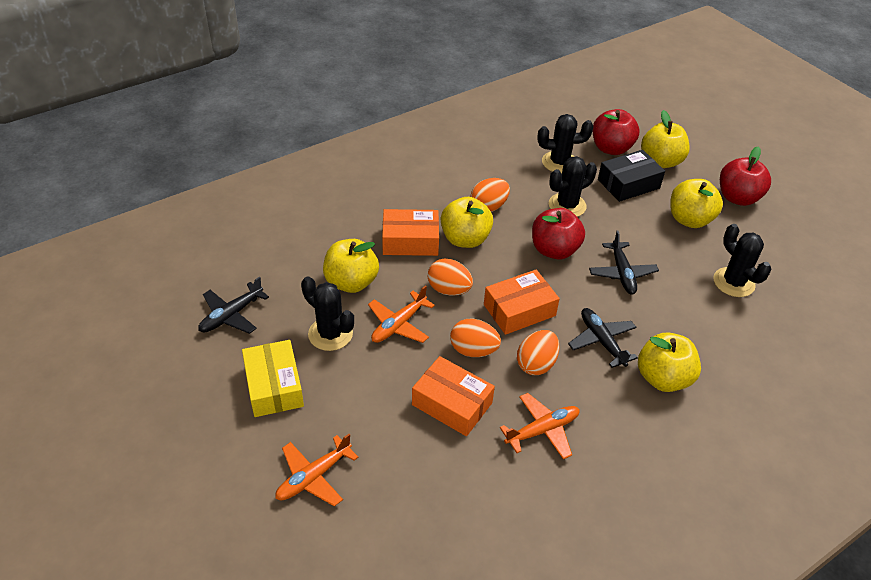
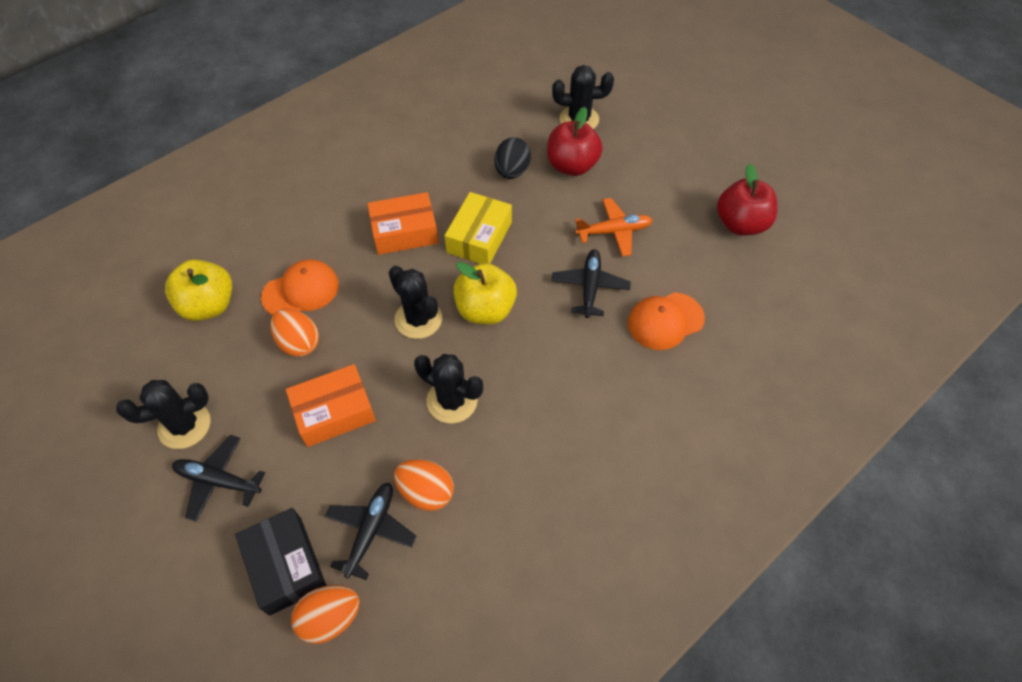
black egg: none = 0 -> [495,137,531,179] = 1
orange box: [382,209,439,256] [412,356,495,436] [484,269,560,335] = 3 -> [286,364,376,447] [367,192,438,255] = 2
orange cap: none = 0 -> [261,259,339,315] [628,292,705,350] = 2
orange egg: [428,259,473,296] [450,318,501,357] [470,178,510,212] [517,330,559,375] = 4 -> [271,308,319,357] [291,585,360,644] [394,459,454,511] = 3
orange plane: [275,434,358,506] [368,285,435,343] [500,393,580,459] = 3 -> [575,198,653,256] = 1
red apple: [532,208,585,259] [593,109,640,155] [720,146,771,206] = 3 -> [547,107,603,176] [717,164,778,236] = 2
yellow apple: [323,239,379,293] [441,197,493,248] [638,332,701,392] [641,110,690,168] [670,179,723,228] = 5 -> [165,259,232,321] [453,262,517,324] = 2

